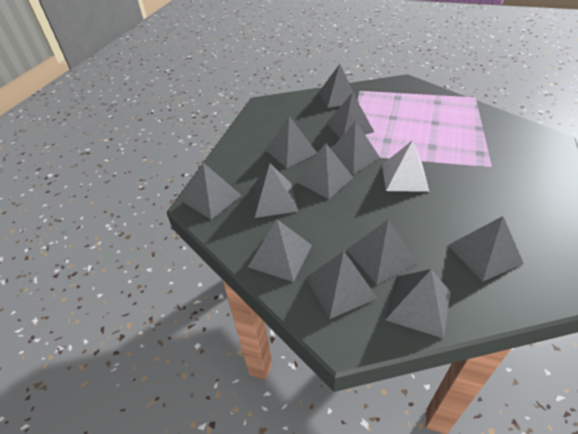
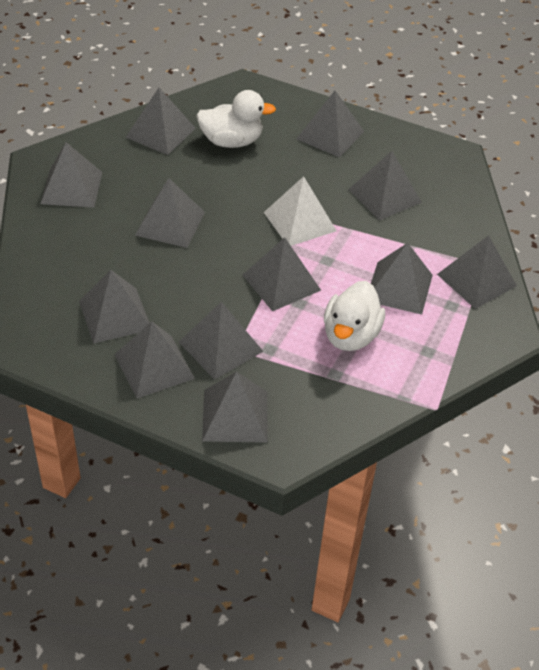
white duck: none = 0 -> [196,90,276,148] [324,281,385,351] = 2

